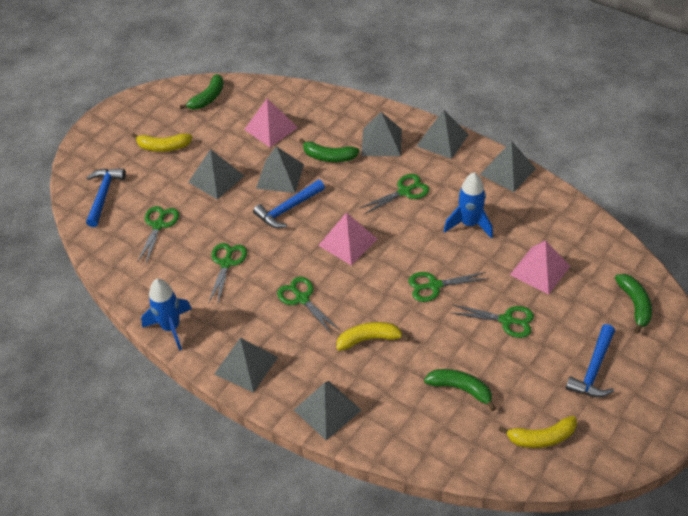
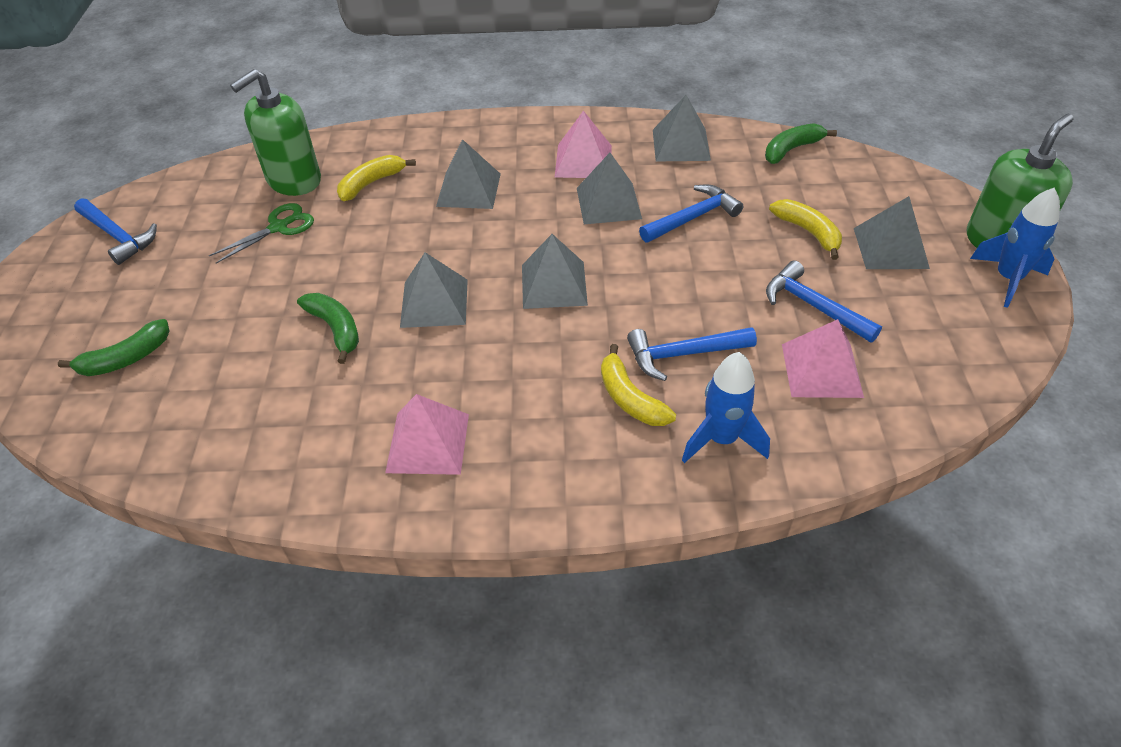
blue hammer: [86,169,126,227] [253,180,325,228] [566,324,615,397] = 3 -> [74,198,157,265] [627,327,757,381] [639,184,743,243] [766,260,882,343] = 4
green banana: [180,74,224,110] [299,138,359,162] [424,369,496,411] [615,274,652,334] = 4 -> [58,319,169,376] [297,293,359,364] [765,123,837,164] = 3
green scissors: [137,206,179,264] [208,243,247,304] [277,277,339,333] [359,174,429,215] [408,272,489,302] [452,304,534,338] = 6 -> [209,203,314,264] = 1
green soap dispenser: none = 0 -> [230,69,321,196] [967,114,1074,248] = 2
grey pyramid: [188,149,244,200] [214,338,278,393] [256,146,304,193] [294,381,362,440] [361,112,402,156] [417,110,469,159] [480,141,536,192] = 7 -> [400,252,468,328] [436,139,501,209] [522,234,588,309] [577,153,642,224] [653,95,711,161] [854,196,930,269] = 6

